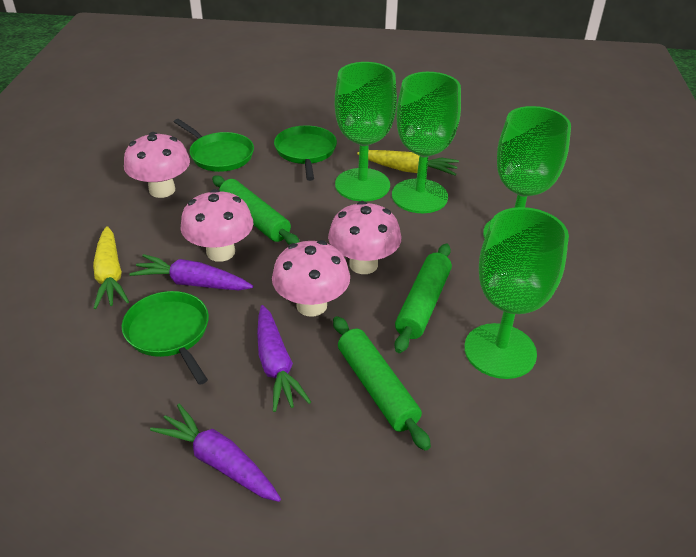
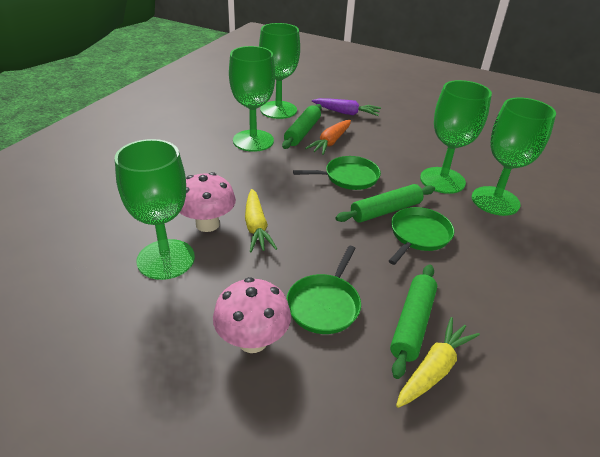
green goblet: [335,62,397,202] [392,72,461,213] [464,207,569,379] [483,106,571,239] = 4 -> [115,139,195,280] [229,46,275,152] [259,23,300,119] [420,80,492,194] [472,97,556,216] = 5
orange carrot: none = 0 -> [305,120,351,155] = 1
pink mushroom: [124,132,190,198] [181,189,253,262] [272,240,350,317] [328,201,401,274] = 4 -> [180,172,236,232] [213,277,291,353] = 2
purple carrot: [129,254,253,290] [150,404,281,502] [257,305,311,412] = 3 -> [312,98,381,116] = 1

